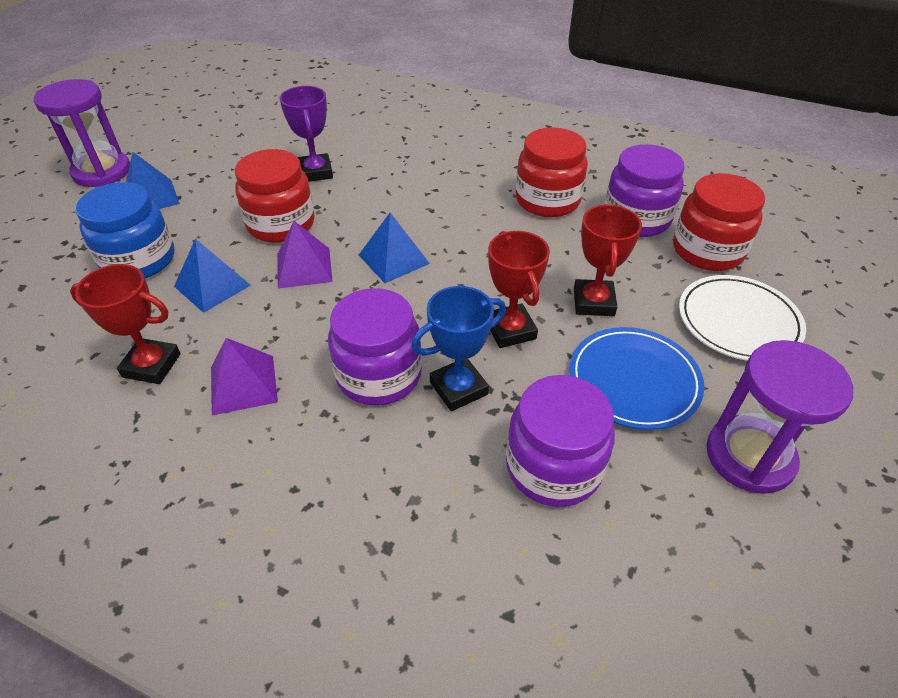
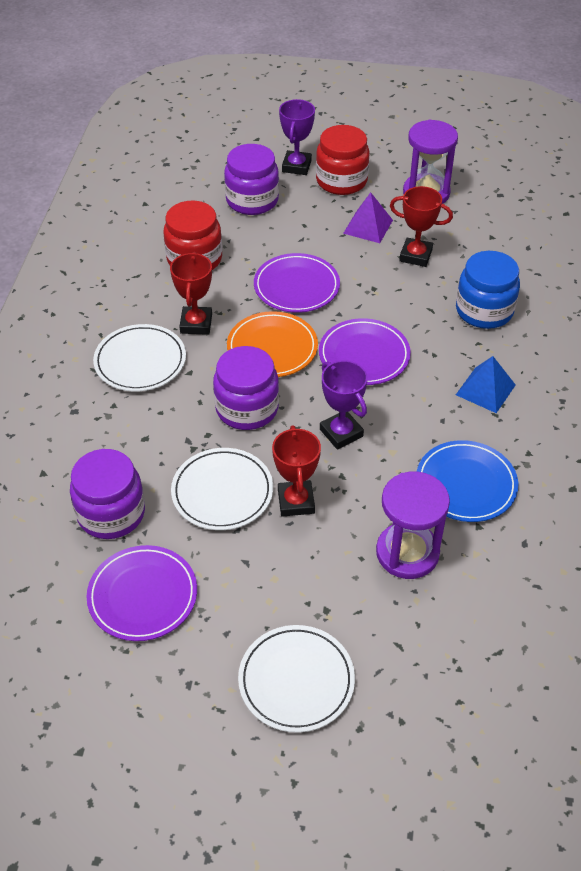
blue pyramid: [126,152,180,209] [174,239,251,313] [359,213,430,283] = 3 -> [456,356,516,413] = 1
blue trophy: [411,286,506,411] = 1 -> none = 0
orange plate: none = 0 -> [227,311,318,377] = 1
purple plate: none = 0 -> [86,545,197,641] [254,253,340,313] [319,318,411,385] = 3
purple pyramid: [211,338,278,415] [277,221,333,289] = 2 -> [343,192,393,243] = 1
purple trophy: [280,86,333,182] = 1 -> [279,99,315,175] [320,360,368,450] = 2
red jar: [235,149,315,243] [516,127,588,217] [673,173,765,271] = 3 -> [163,201,222,270] [316,125,370,195] = 2
white plate: [679,275,806,361] = 1 -> [93,324,186,391] [171,448,273,530] [238,625,355,733] = 3

